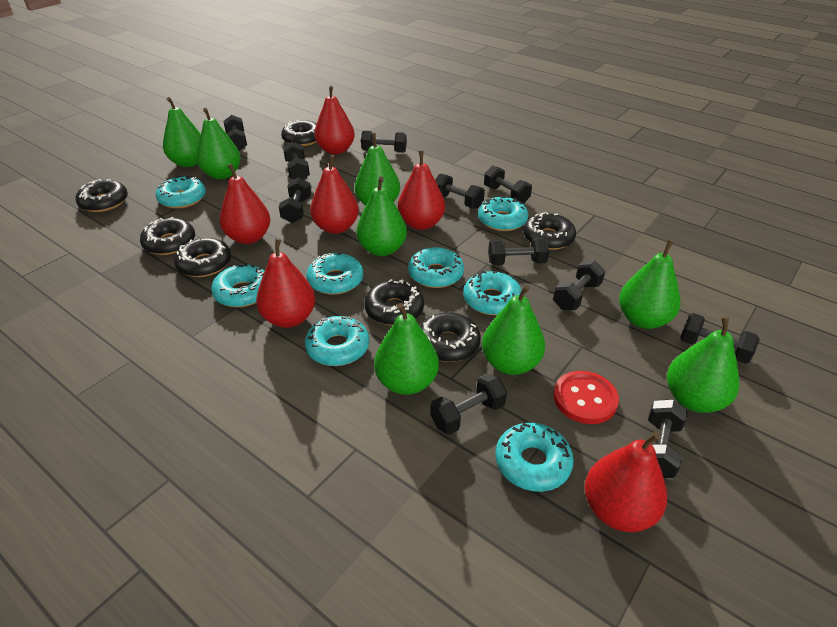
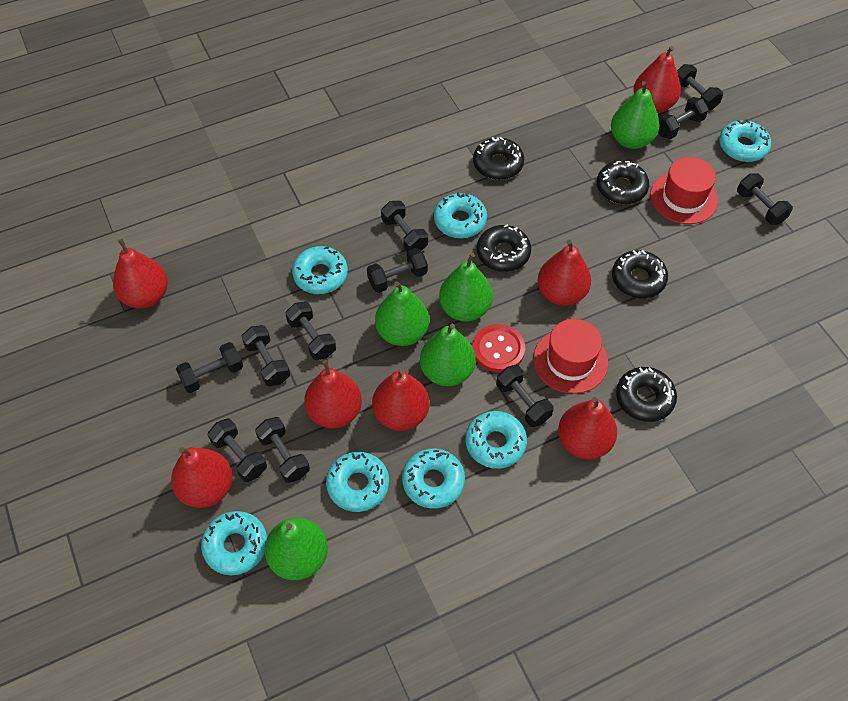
black donut: [75,179,128,212] [140,217,195,255] [174,238,231,277] [281,120,317,146] [364,279,424,326] [420,312,481,362] [523,212,576,250] = 7 -> [473,137,524,180] [477,224,531,272] [597,161,649,204] [612,250,668,298] [616,367,677,422] = 5
green pear: [163,97,201,167] [196,108,241,179] [355,133,400,206] [356,176,407,256] [374,303,439,395] [482,285,545,375] [619,239,681,329] [667,316,739,413] = 8 -> [265,518,328,580] [375,281,429,346] [420,323,476,386] [439,253,493,322] [611,81,659,149] = 5
red hat: none = 0 -> [533,319,608,394] [650,157,718,224] = 2
red pear: [220,163,271,244] [256,238,315,328] [310,155,359,234] [314,86,355,154] [398,151,445,230] [584,432,667,532] = 6 -> [113,239,168,308] [171,447,233,508] [304,360,362,428] [372,369,429,431] [538,240,591,306] [558,397,617,459] [633,46,681,113] = 7
turquoise donut: [156,176,206,209] [211,263,265,307] [305,316,369,366] [306,252,363,295] [408,247,464,288] [463,270,522,315] [478,196,528,231] [495,423,574,492] = 8 -> [201,511,267,575] [292,246,348,294] [326,452,389,512] [402,449,465,509] [434,192,487,238] [466,411,527,469] [719,119,771,162] = 7

